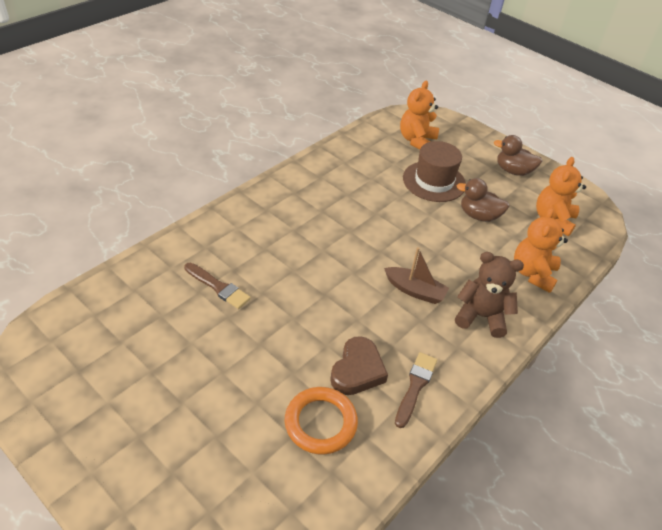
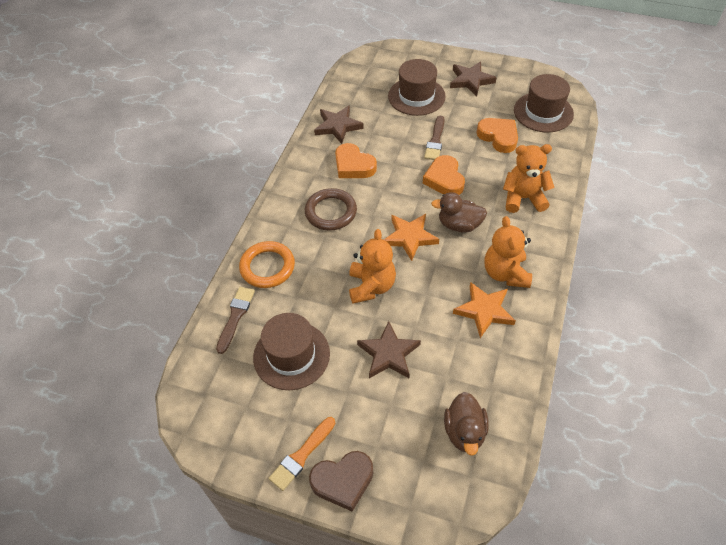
brown boat: [384,247,449,304] = 1 -> none = 0
brown hat: [403,141,466,202] = 1 -> [253,313,330,390] [388,59,446,116] [514,74,574,132] = 3
brown ring: none = 0 -> [305,188,357,231] = 1
brown star: none = 0 -> [314,105,364,144] [357,321,421,378] [450,61,497,96] = 3
brown teddy bear: [455,252,524,338] = 1 -> none = 0
orange brush: none = 0 -> [269,417,335,491] = 1
orange heart: none = 0 -> [335,143,377,178] [423,155,465,195] [476,118,518,153] = 3
orange star: none = 0 -> [384,214,439,261] [453,282,516,338] = 2

